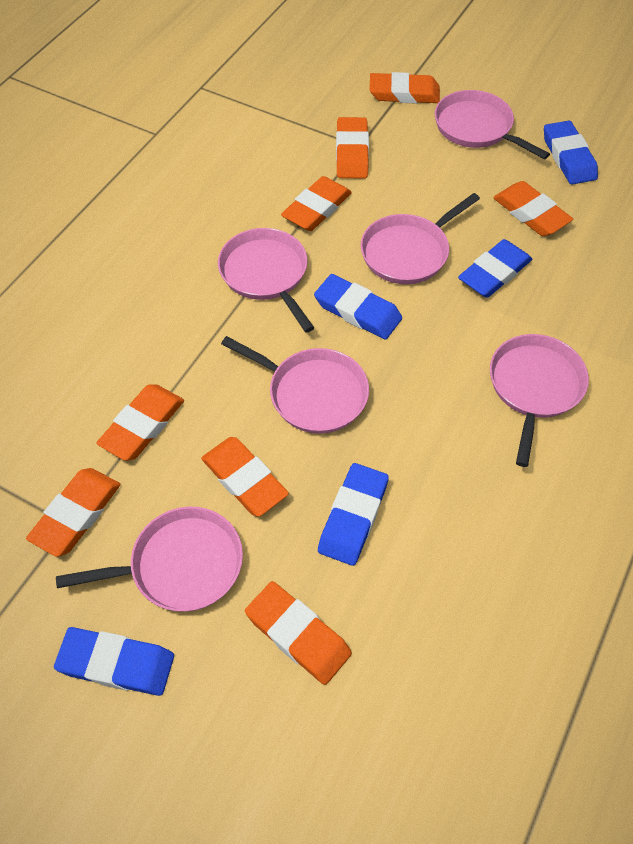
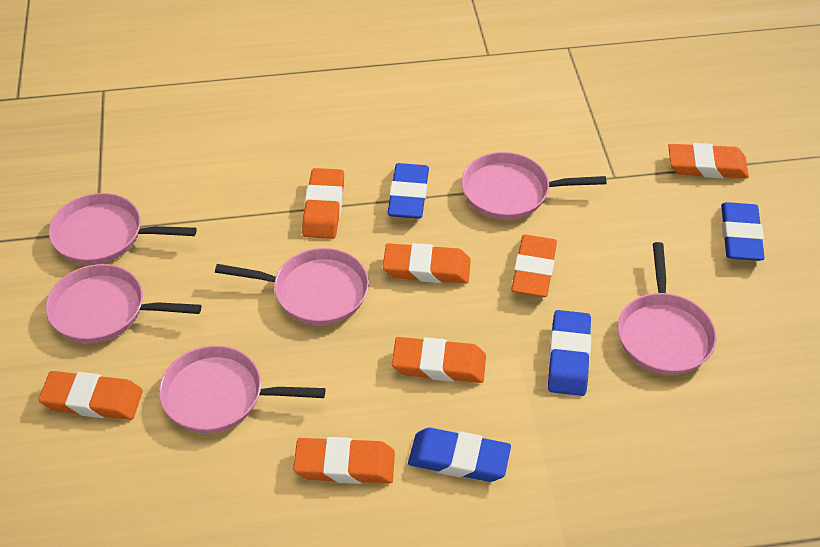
blue eraser: [54,627,174,696] [314,274,402,340] [318,463,389,566] [458,239,532,298] [544,121,598,184] = 5 -> [387,163,429,219] [408,428,511,482] [548,310,591,396] [721,202,765,261] = 4
orange eraser: [26,468,120,557] [96,384,184,461] [201,437,289,517] [245,581,352,685] [281,176,352,231] [336,117,369,178] [369,72,440,104] [493,181,573,236] = 8 -> [38,371,143,420] [293,437,395,484] [302,168,344,239] [383,243,471,284] [392,337,486,383] [511,235,557,297] [668,143,749,178] = 7

